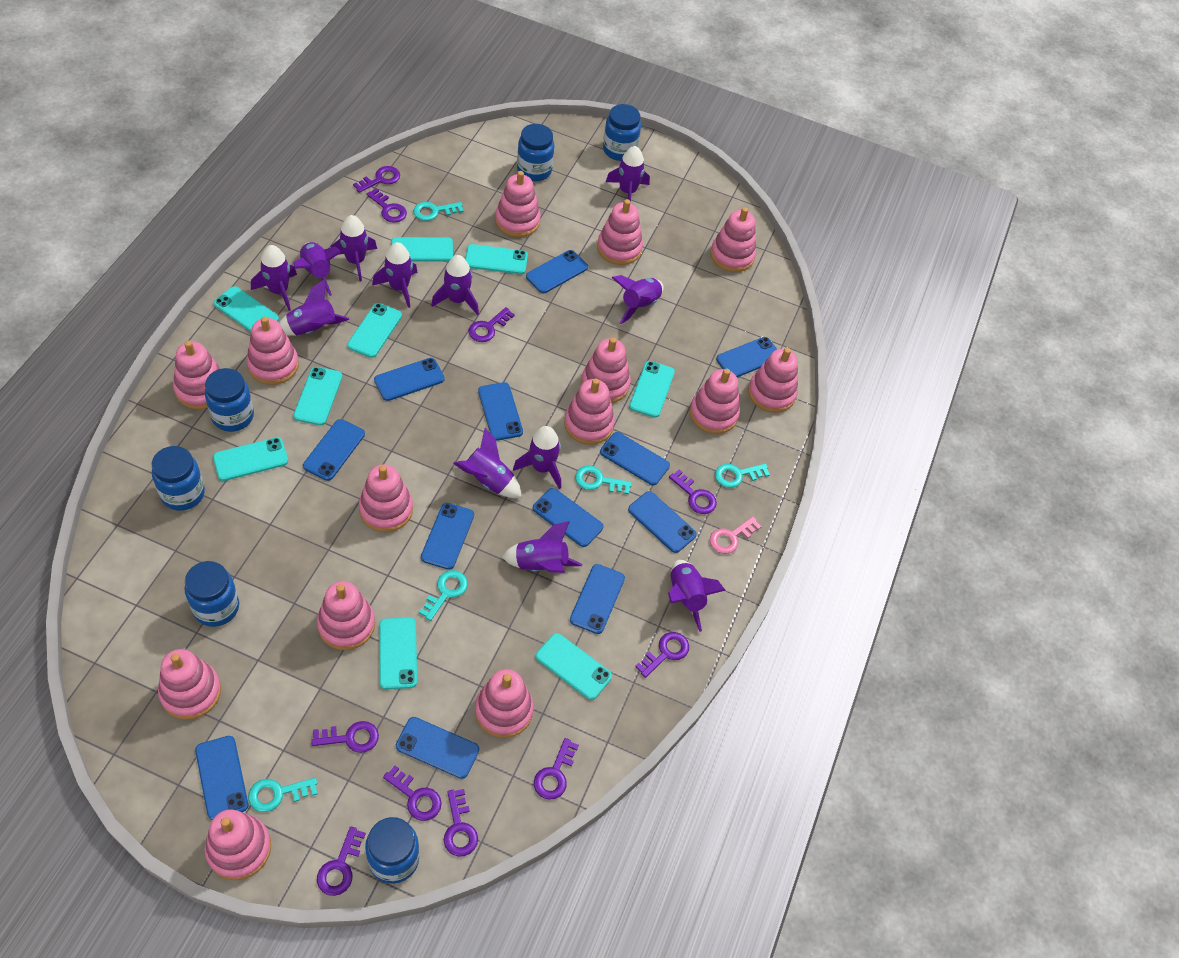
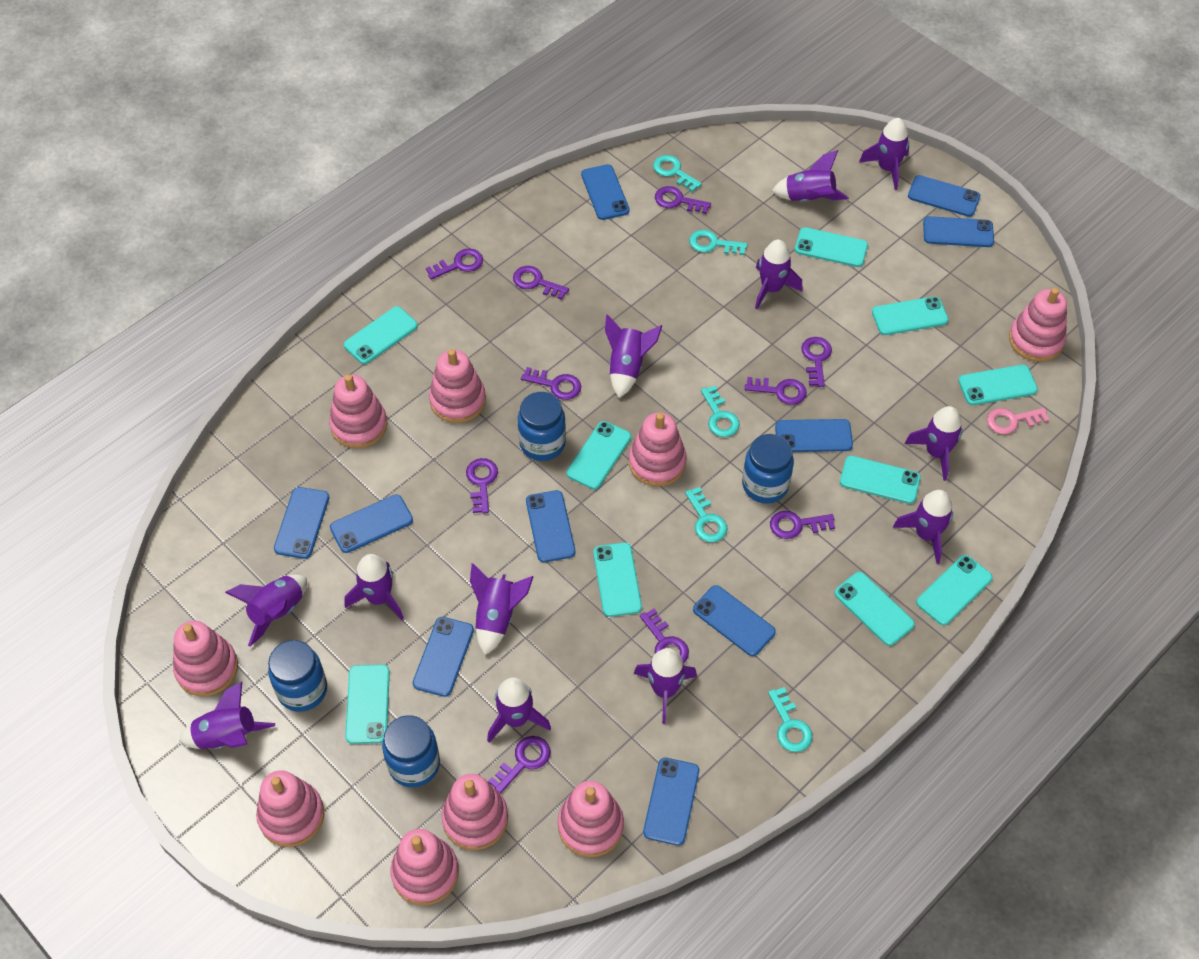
blue jar: [152,446,205,511] [185,561,239,627] [205,368,254,432] [365,817,420,884] [517,124,554,181] [603,104,641,161] = 6 -> [268,640,327,712] [382,715,440,787] [518,392,566,461] [742,434,794,504] = 4
blue phone: [195,736,248,820] [303,419,365,481] [374,358,445,401] [396,717,479,779] [421,503,474,570] [478,382,523,441] [526,250,588,293] [533,488,603,547] [570,564,625,634] [600,432,670,485] [628,491,696,553] [716,337,777,377] = 12 -> [274,487,329,559] [330,494,413,553] [413,617,474,697] [526,490,575,562] [581,164,630,220] [643,758,699,846] [693,585,776,656] [775,419,853,452] [908,175,980,217] [923,216,994,247] = 10
pink stacking toy: [158,649,221,720] [173,341,220,409] [205,810,271,880] [247,316,299,385] [317,581,375,650] [359,464,413,532] [475,669,534,738] [495,171,541,237] [564,378,615,445] [581,337,631,403] [597,199,643,265] [690,369,740,434] [710,207,756,272] [748,348,798,413] = 14 -> [173,621,238,696] [256,770,324,847] [329,374,387,449] [391,829,459,906] [429,349,486,423] [441,774,508,850] [558,781,624,857] [629,412,687,487] [1009,288,1067,362] = 9
turquoise phone: [213,286,279,332] [213,437,288,481] [293,367,342,425] [347,303,402,358] [379,617,417,689] [391,237,453,261] [465,244,528,274] [536,633,612,700] [629,361,675,418] = 9 -> [344,306,418,364] [345,665,390,744] [566,421,631,489] [593,543,642,617] [795,227,868,267] [834,572,915,646] [840,456,921,504] [872,296,949,335] [916,555,993,625] [958,365,1038,405] = 10

